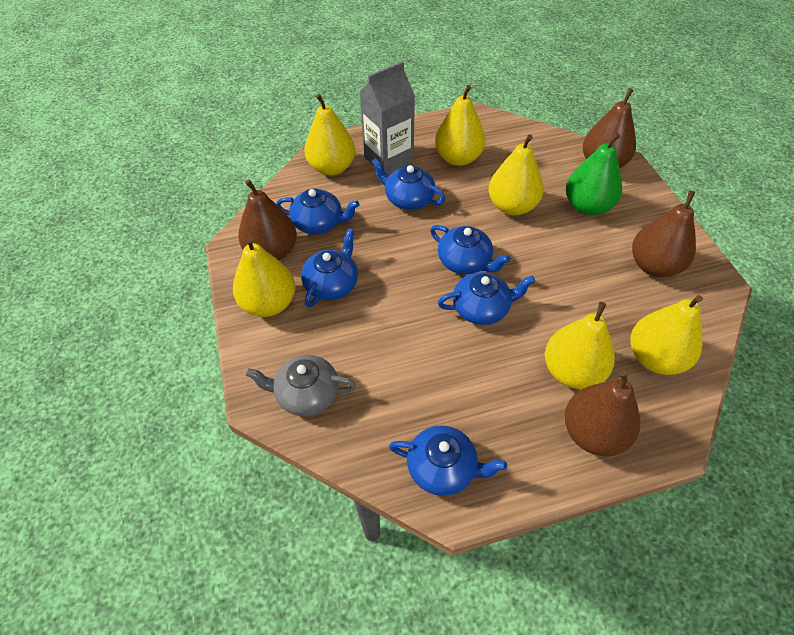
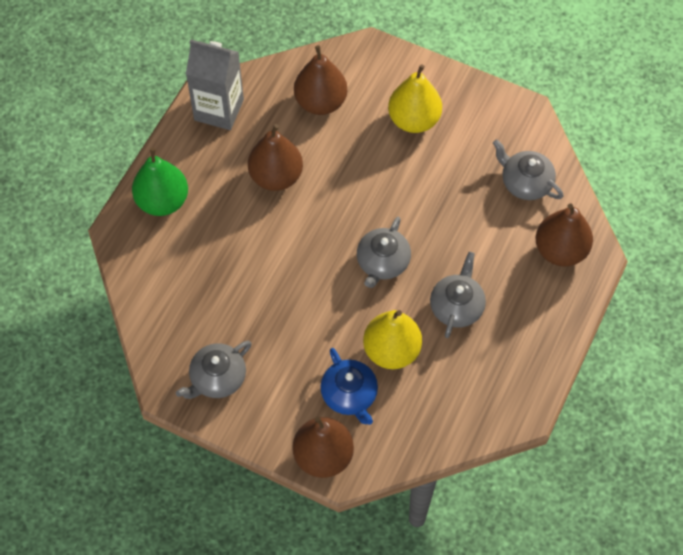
blue teapot: [276,189,360,234] [301,228,358,307] [371,158,445,210] [389,425,507,496] [430,225,510,275] [438,272,535,325] = 6 -> [321,348,378,425] = 1
grey teapot: [245,355,356,416] = 1 -> [176,341,252,399] [357,217,411,288] [430,252,486,338] [493,139,563,200] = 4
yellow pear: [233,237,295,317] [304,94,355,176] [435,85,485,166] [488,135,544,215] [545,302,615,389] [631,295,703,375] = 6 -> [363,310,422,369] [388,64,442,133] = 2

